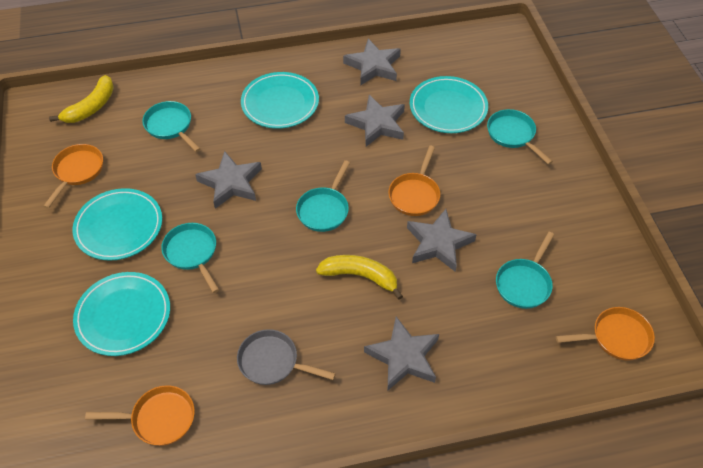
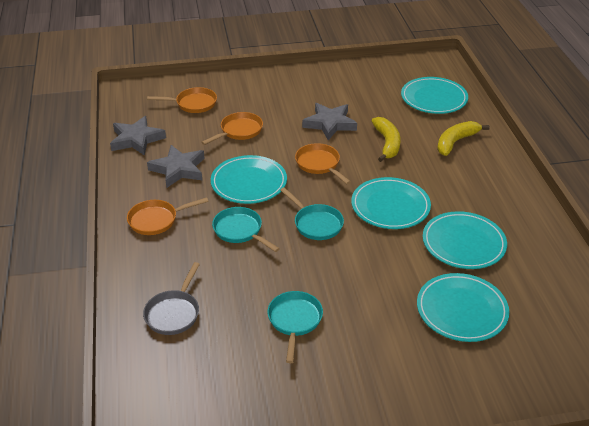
grey star: [195,151,262,209] [343,39,401,86] [345,95,405,147] [364,317,439,390] [407,209,477,272] = 5 -> [110,116,166,156] [147,145,205,188] [302,103,357,141] = 3
turquoise pan: [142,101,201,152] [161,223,219,293] [296,160,350,232] [487,109,553,165] [496,232,554,309] = 5 -> [212,207,280,252] [267,291,323,363] [280,187,344,240] = 3
turquoise plate: [72,188,162,261] [73,272,170,356] [241,72,319,129] [410,76,488,133] = 4 -> [211,155,287,204] [351,177,431,229] [401,77,468,114] [417,273,509,342] [423,211,507,269] = 5

